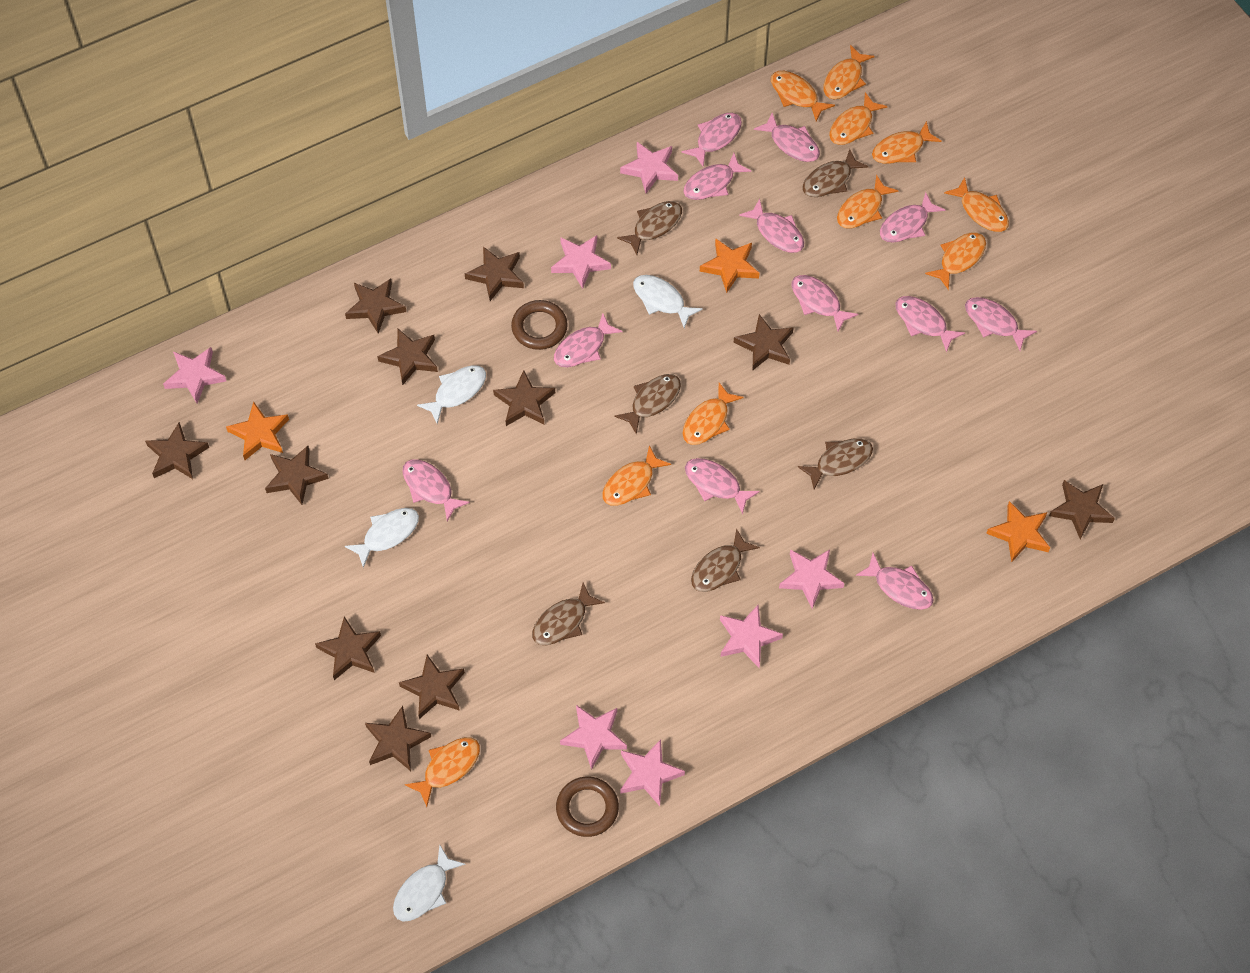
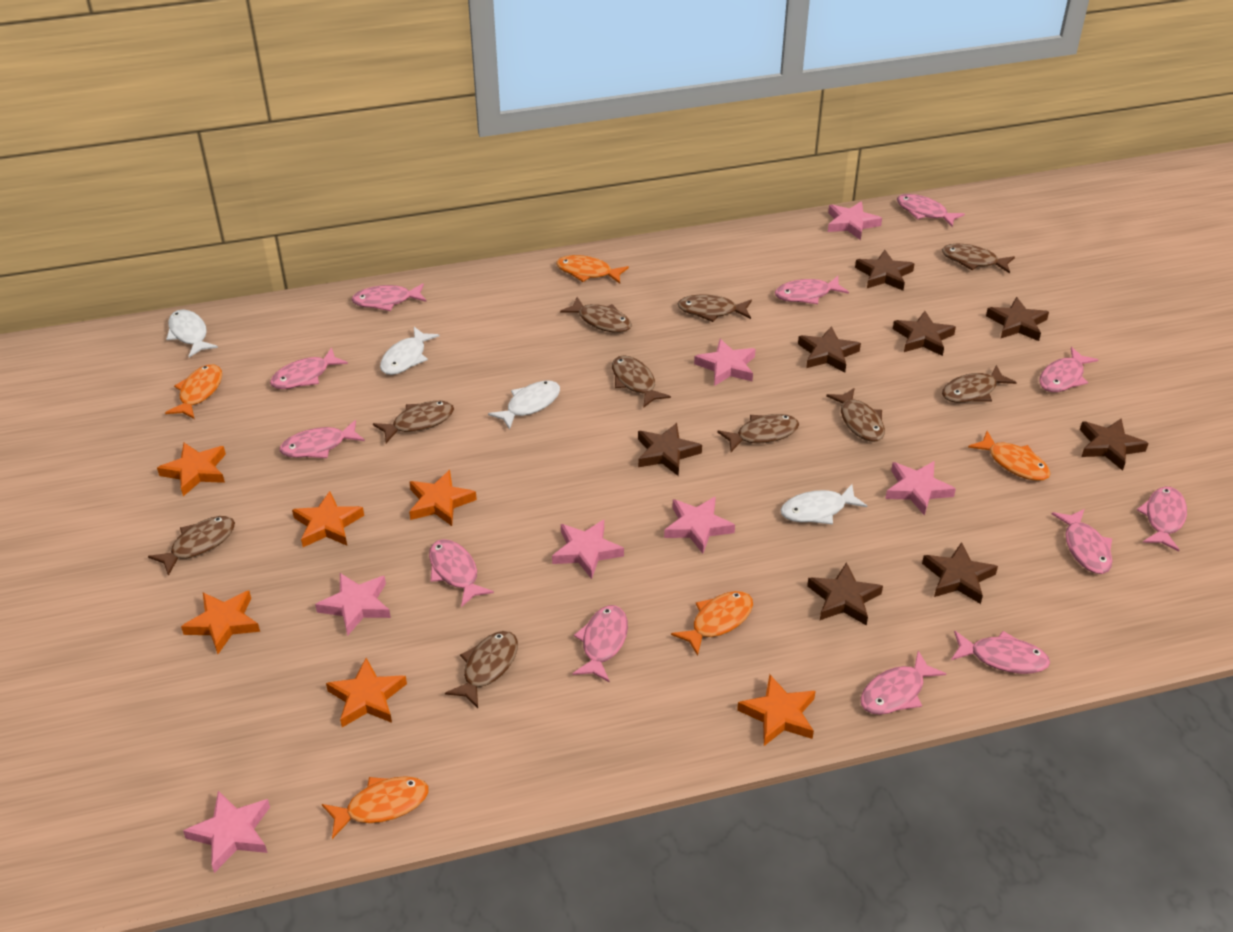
brown fish: [532,583,605,645] [614,374,681,435] [617,201,682,255] [691,528,760,592] [798,438,873,490] [803,149,869,197] = 6 -> [148,516,235,576] [373,401,454,443] [445,631,518,708] [560,297,632,333] [612,355,671,408] [678,295,752,322] [717,414,799,452] [826,388,885,442] [942,244,1015,273] [942,365,1017,403] = 10
brown ring: [511,300,568,350] [556,777,619,837] = 2 -> none = 0
brown star: [145,422,209,479] [265,446,329,505] [315,617,381,680] [345,278,406,333] [365,706,431,771] [377,329,438,385] [399,655,465,719] [465,247,524,301] [493,370,555,426] [733,314,794,371] [1049,480,1115,540] = 11 -> [638,423,702,476] [798,326,861,373] [807,562,883,626] [855,250,915,291] [893,311,956,356] [922,542,998,604] [986,297,1049,341] [1080,418,1149,471] = 8
orange fish: [405,737,480,807] [602,445,671,506] [683,383,744,445] [771,71,835,121] [823,45,875,99] [829,92,888,145] [837,175,898,228] [872,121,942,164] [925,232,986,290] [944,177,1009,232] = 10 -> [165,364,222,419] [322,776,429,839] [556,255,629,284] [671,591,753,656] [968,431,1050,481] = 5
orange star: [226,401,289,460] [700,238,760,293] [986,501,1050,563] = 3 -> [157,443,226,496] [181,591,260,654] [292,491,364,547] [326,658,407,727] [409,470,477,526] [737,674,816,746] = 6

